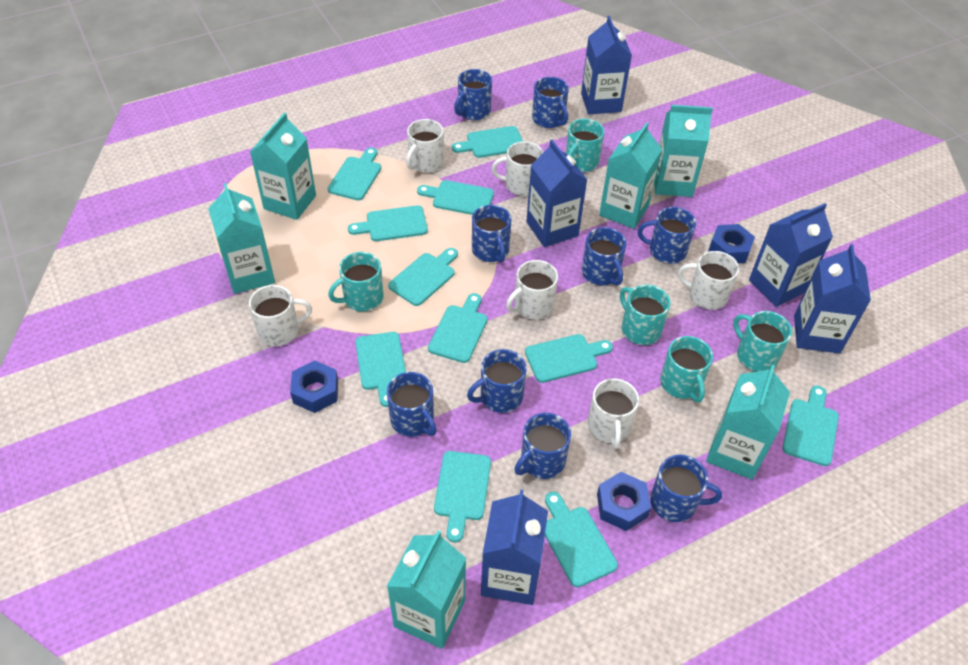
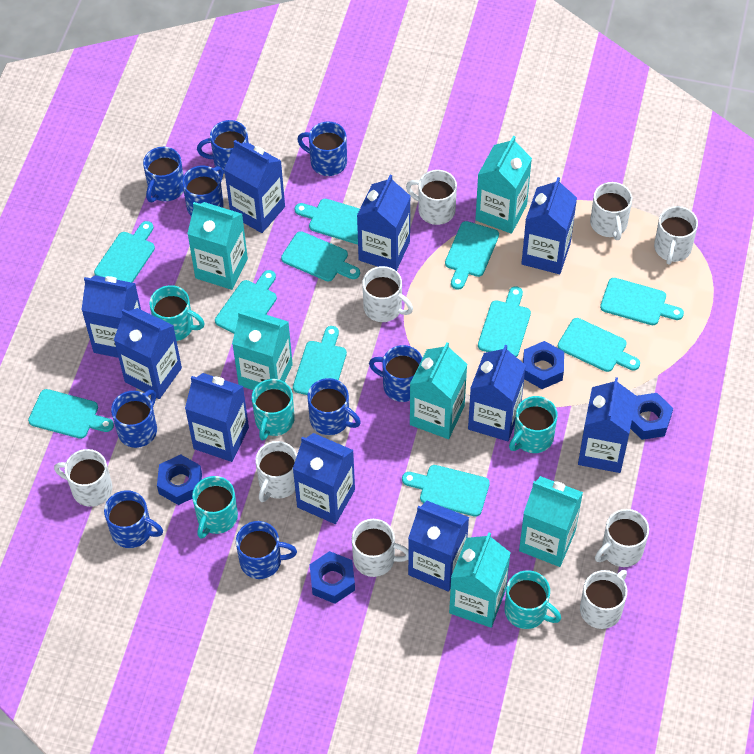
blue carton: [481,489,548,605] [526,140,587,247] [581,16,632,114] [749,203,833,307] [794,244,871,354] = 5 -> [82,275,141,358] [114,308,182,399] [185,373,249,462] [224,140,285,233] [293,433,355,524] [357,175,411,271] [408,501,469,591] [468,345,526,441] [521,177,577,274] [578,377,636,473] = 10
blue nut: [290,361,338,413] [597,472,651,531] [708,224,755,263] = 3 -> [157,455,202,505] [310,551,355,604] [523,341,564,389] [630,393,673,440] = 4
white mug: [249,285,312,346] [406,119,444,173] [492,141,543,196] [506,260,558,320] [588,378,639,449] [678,251,739,310] = 6 -> [54,449,112,507] [255,441,297,502] [352,519,408,577] [362,266,413,322] [406,170,457,225] [580,570,628,629] [590,182,632,240] [595,509,649,567] [654,206,698,264] = 9

